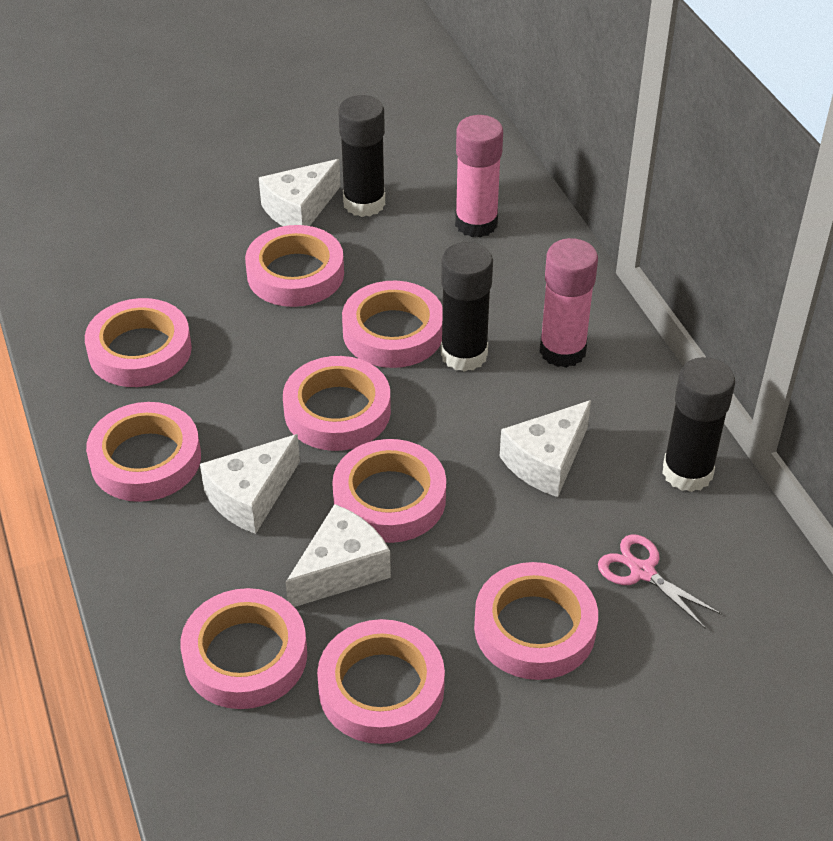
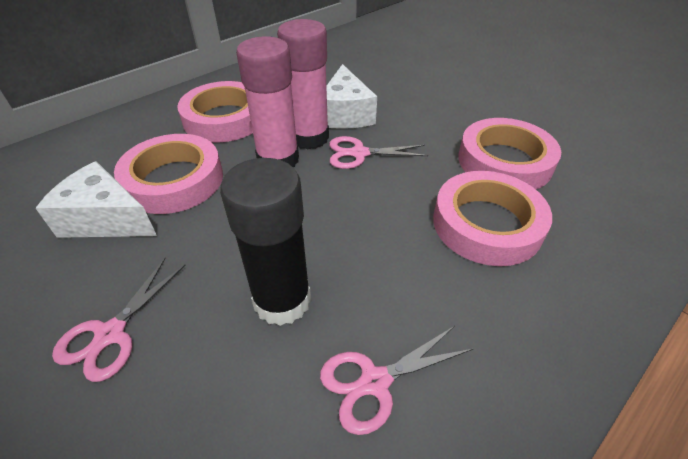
black glue stick: [338,95,385,217] [441,242,493,372] [662,357,735,492] = 3 -> [220,158,311,326] = 1
pink scissors: [598,534,722,629] = 1 -> [52,258,186,382] [320,326,473,435] [329,136,428,169] = 3
pink tape: [85,298,192,387] [86,402,201,502] [180,588,307,709] [245,225,344,307] [283,356,391,451] [317,619,445,744] [332,439,446,543] [342,281,443,368] [474,562,598,680] = 9 -> [114,134,223,214] [177,81,253,142] [433,171,552,266] [458,118,561,189] = 4
white cheese: [200,434,300,534] [259,159,341,226] [286,504,391,607] [500,400,591,497] = 4 -> [36,161,157,238] [326,64,377,129] = 2

